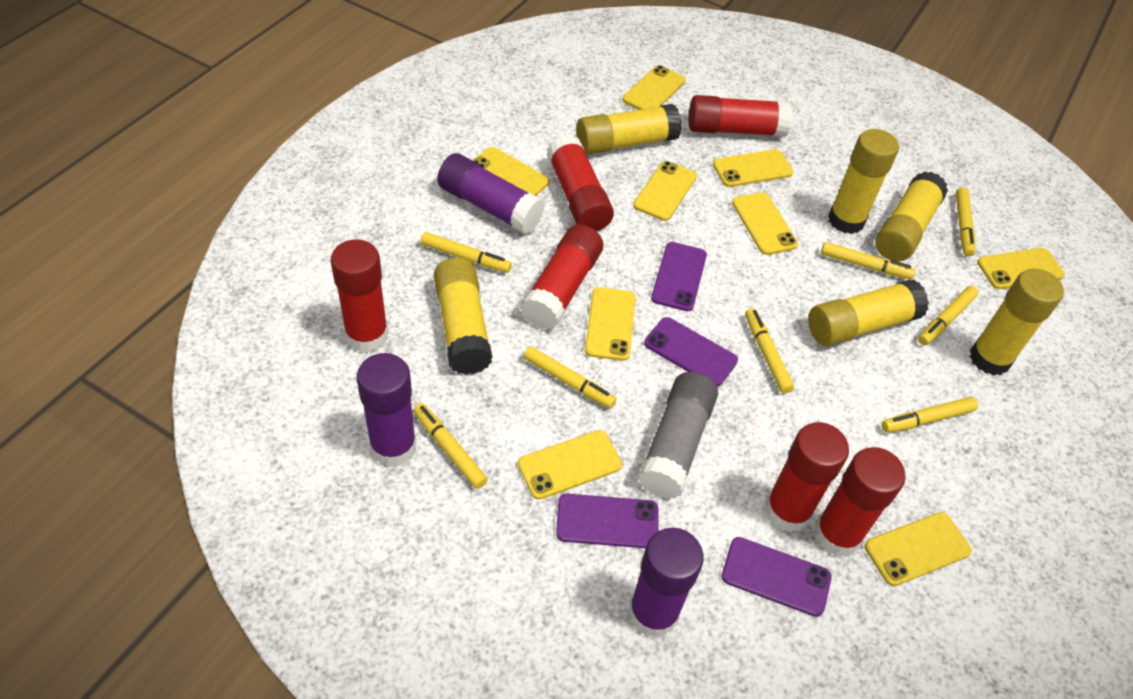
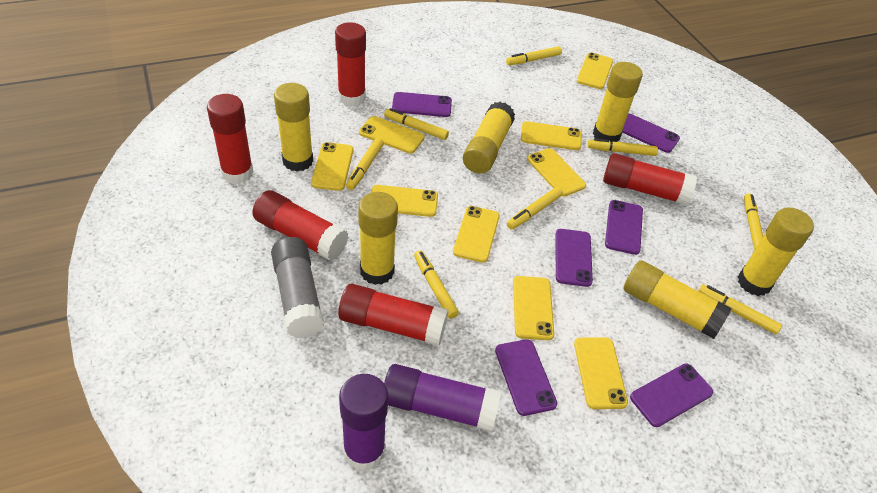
purple glue stick: [357,353,416,467] [437,153,545,234] [628,528,704,638] = 3 -> [339,374,388,471] [384,364,501,432] = 2
purple phone: [556,494,659,548] [644,317,738,387] [651,242,707,311] [722,537,832,617] = 4 -> [392,92,452,117] [495,339,557,416] [556,229,593,287] [605,200,643,255] [622,114,680,153] [630,363,713,427] = 6
red glue stick: [331,240,388,353] [520,224,603,330] [547,134,614,231] [689,95,792,137] [765,422,849,533] [814,447,905,557] = 6 -> [207,94,254,184] [253,190,348,261] [335,22,366,106] [338,284,448,346] [603,153,697,205] = 5

